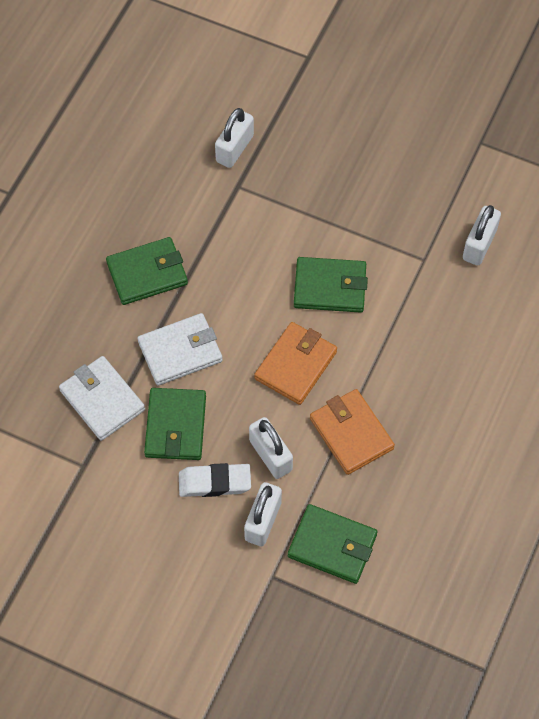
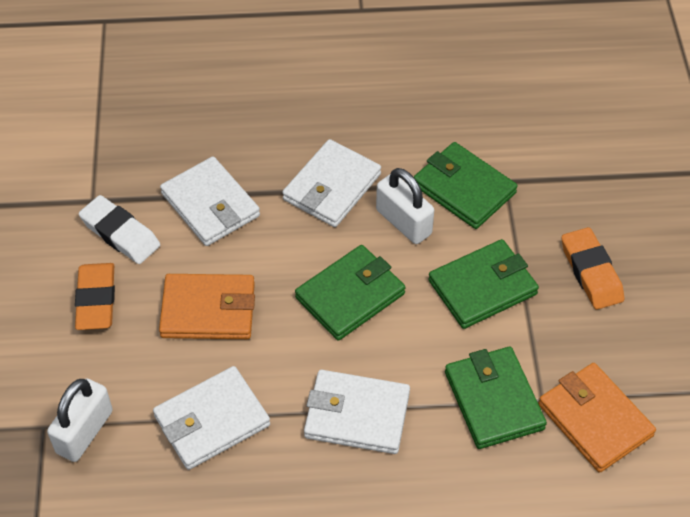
orange eraser: none = 0 -> [75,263,115,330] [562,227,624,310] = 2
white padlock: [215,108,254,168] [244,482,282,546] [249,417,293,479] [463,205,501,265] = 4 -> [47,378,113,462] [376,168,434,244] = 2
white wallet: [59,356,145,441] [138,313,223,386] = 2 -> [153,366,270,470] [160,156,260,246] [282,139,381,227] [304,370,410,454] = 4

